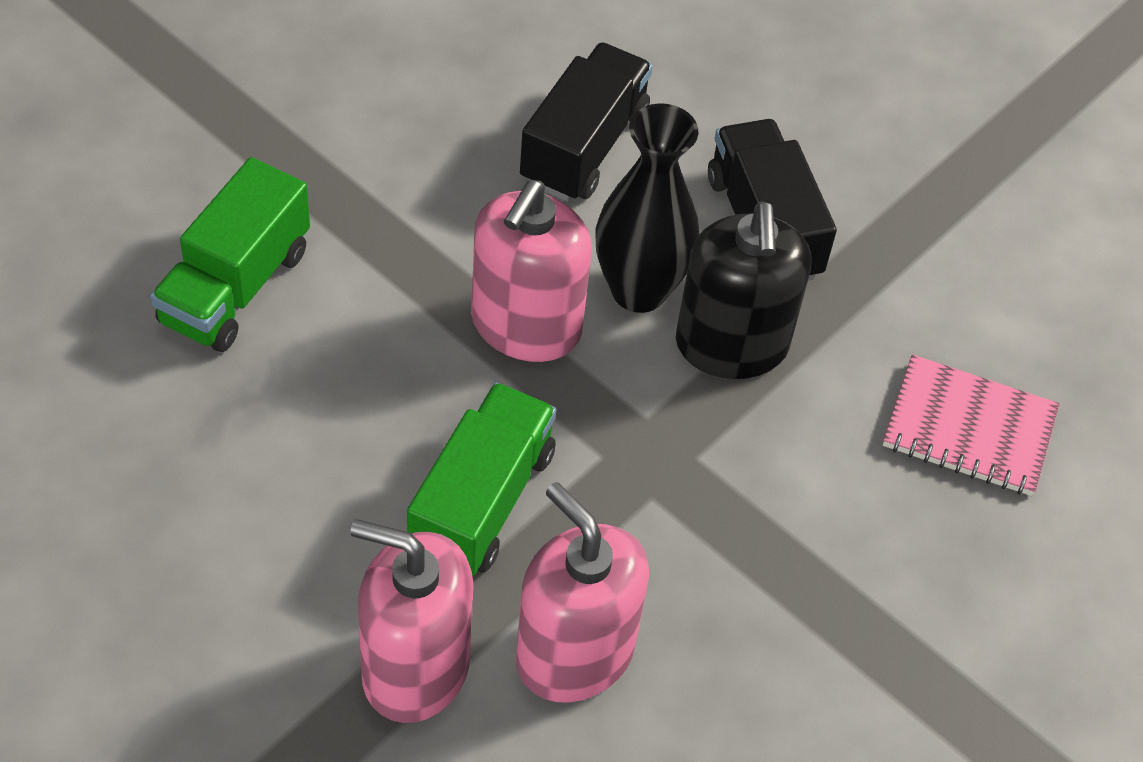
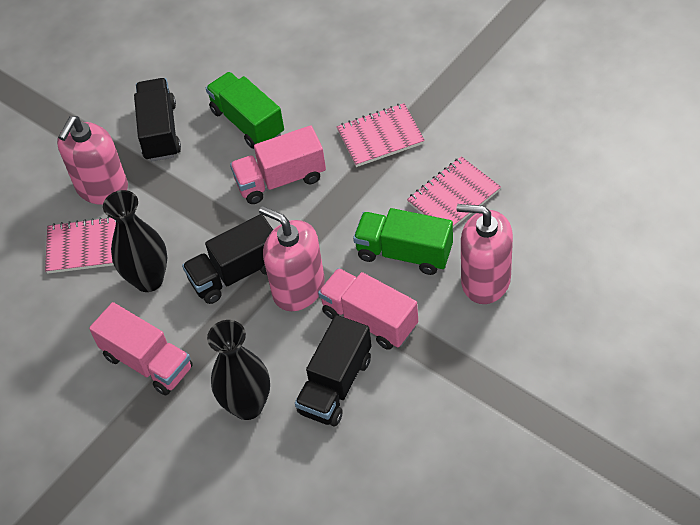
black soap dispenser: [676,201,812,379] = 1 -> none = 0
black truck: [520,42,653,201] [708,119,837,281] = 2 -> [134,78,181,161] [182,214,273,304] [295,315,372,426] = 3
black vase: [596,103,699,313] = 1 -> [103,190,167,292] [207,320,270,420] = 2
pink notebook: [883,355,1060,496] = 1 -> [45,217,116,274] [336,103,425,167] [407,156,501,228] = 3
pink truck: none = 0 -> [89,302,193,395] [230,125,326,204] [318,268,418,350] = 3

